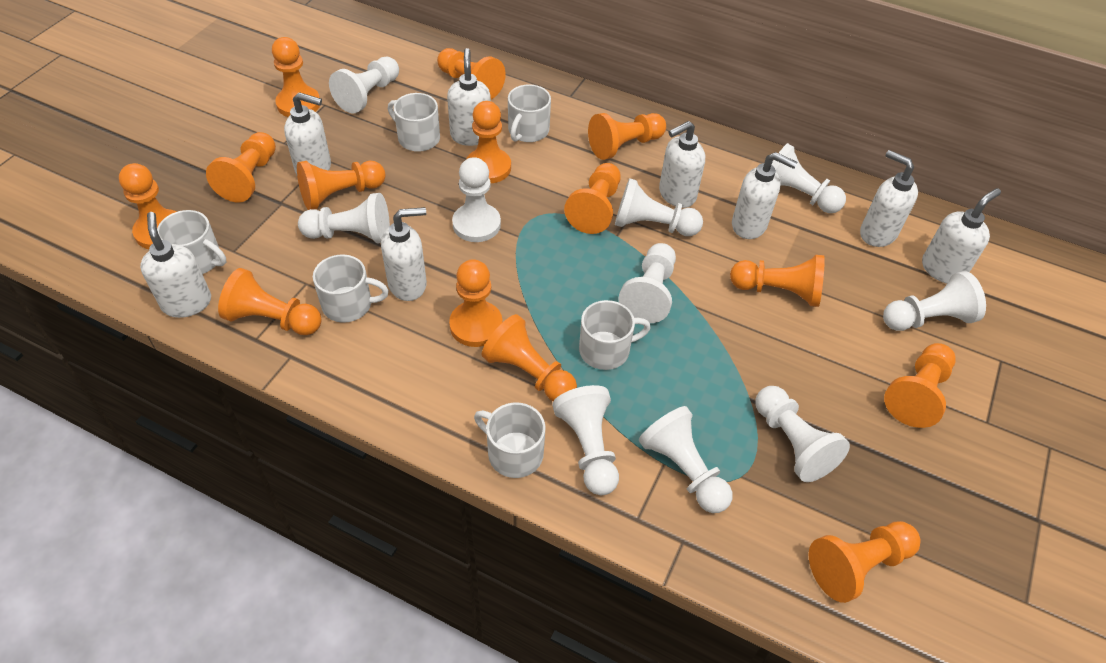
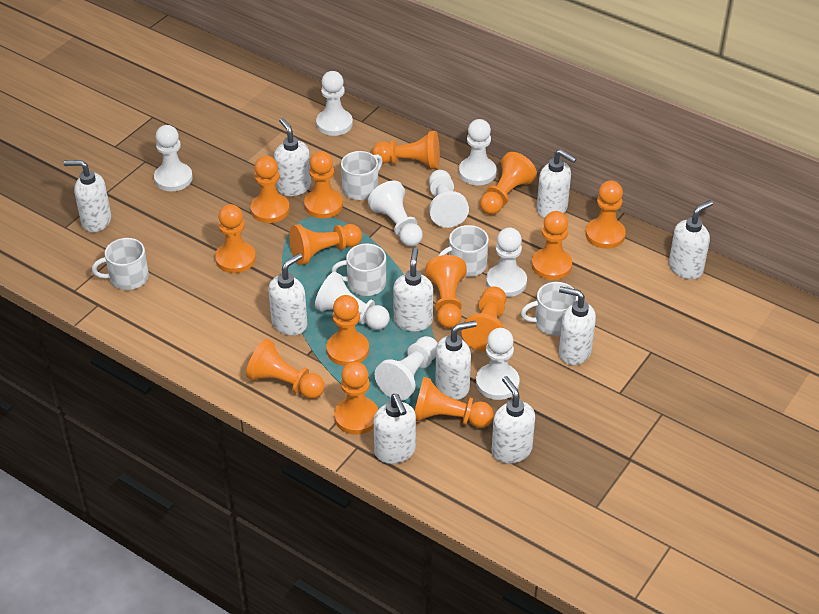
white mug: [157,210,226,274] [313,254,389,323] [388,93,440,152] [474,402,546,478] [508,84,551,142] [579,300,651,370] = 6 -> [92,238,149,290] [331,244,386,296] [341,151,383,200] [438,225,489,277] [521,282,578,336] = 5
white pawn: [298,193,390,244] [329,57,399,114] [452,157,501,242] [552,385,619,495] [615,178,703,236] [618,243,676,323] [639,406,732,513] [755,386,850,482] [772,143,846,213] [883,271,986,331] = 10 -> [154,125,193,191] [315,272,390,330] [316,71,353,136] [368,181,423,247] [375,336,438,401] [429,170,469,228] [459,119,497,185] [476,328,520,400] [486,227,527,297] = 9
white soap dispenser: [140,212,211,318] [284,92,331,175] [381,207,427,301] [447,48,491,146] [659,121,705,208] [732,152,798,239] [860,150,918,247] [922,188,1001,284] = 8 -> [63,160,111,232] [268,253,307,335] [274,118,311,196] [373,394,416,464] [393,247,433,331] [435,321,477,400] [492,376,535,464] [537,149,577,218] [559,286,596,365] [669,200,713,279] = 10

